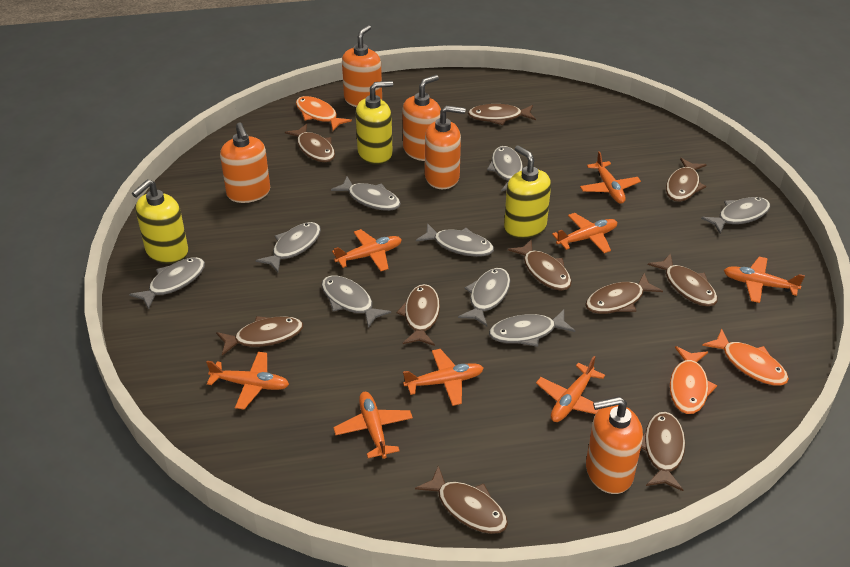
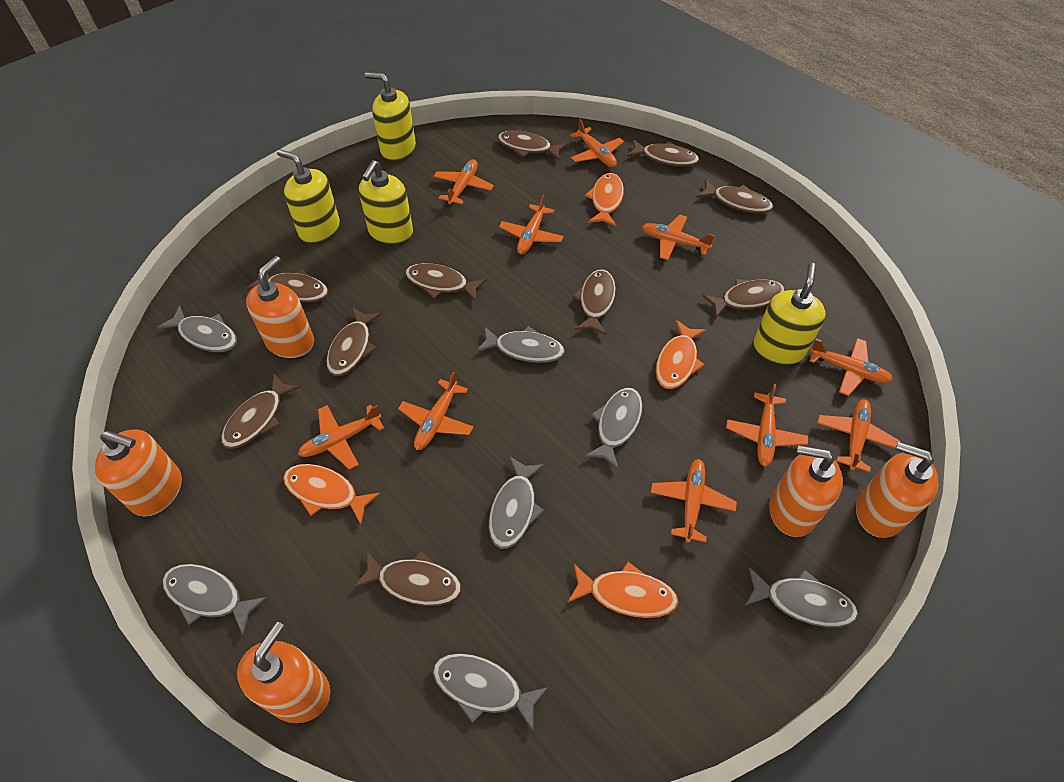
grey fish: [129,257,205,310] [255,222,321,272] [321,276,391,328] [331,176,401,211] [416,223,494,257] [458,268,510,326] [487,146,523,192] [489,310,575,347] [701,197,770,234] = 9 -> [158,305,237,352] [162,564,267,635] [433,653,548,730] [476,326,565,363] [489,457,545,549] [584,388,643,469] [745,567,858,628] = 7
orange fish: [296,96,352,131] [670,346,717,414] [702,329,789,386] = 3 -> [283,464,380,524] [568,562,679,618] [585,173,624,226] [656,320,706,389] = 4
orange plane: [206,352,289,409] [332,229,402,271] [333,392,413,459] [403,349,484,406] [536,356,605,422] [552,213,617,253] [580,151,641,204] [724,257,805,303] = 8 -> [298,405,384,470] [398,372,473,450] [433,159,494,204] [499,195,564,255] [570,119,624,167] [642,215,715,260] [651,459,737,543] [726,384,808,467] [810,338,893,396] [817,399,901,472] = 10
yellow soap dispenser: [132,179,188,264] [356,81,393,165] [504,145,551,239] = 3 -> [277,149,340,244] [359,160,413,245] [365,72,416,161] [753,263,826,365] = 4

